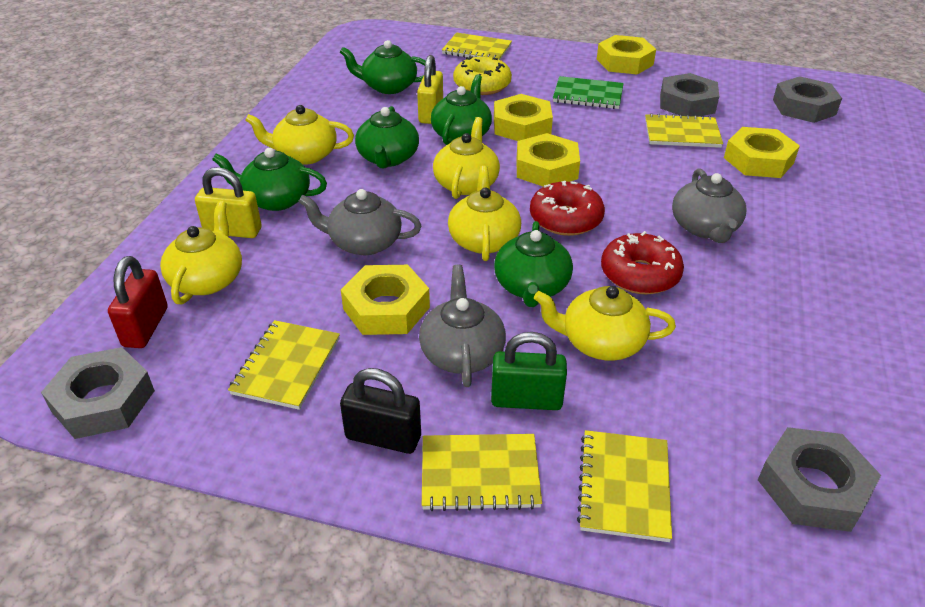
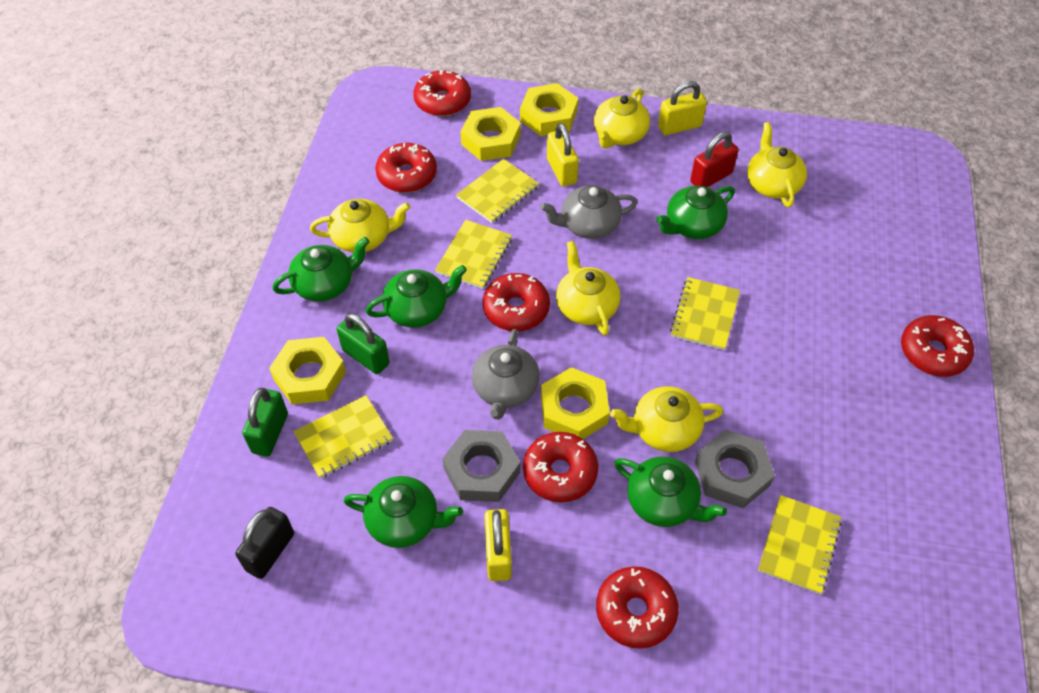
green notebook: [553,76,624,109] = 1 -> none = 0
green padlock: [491,332,567,410] = 1 -> [242,388,288,457] [336,313,390,374] = 2
grey nut: [41,347,155,439] [660,73,719,117] [758,427,881,532] [773,76,842,123] = 4 -> [442,430,520,502] [695,430,775,508] = 2
grey teapot: [298,189,421,255] [419,265,506,387] [672,168,747,243] = 3 -> [472,329,540,420] [540,185,638,239] = 2
red donut: [530,181,605,236] [601,231,684,294] = 2 -> [375,143,437,193] [413,70,471,116] [482,273,550,331] [523,432,598,502] [596,566,679,649] [901,315,974,377] = 6
yellow donut: [453,56,512,95] = 1 -> none = 0
yellow nut: [341,265,430,335] [494,94,553,141] [516,133,580,187] [597,35,656,75] [724,127,800,178] = 5 -> [269,337,346,404] [460,107,521,161] [520,83,578,136] [541,367,610,439] = 4
yellow padlock: [195,167,262,238] [417,55,443,124] = 2 -> [484,509,512,581] [547,123,579,187] [658,81,707,135] = 3

